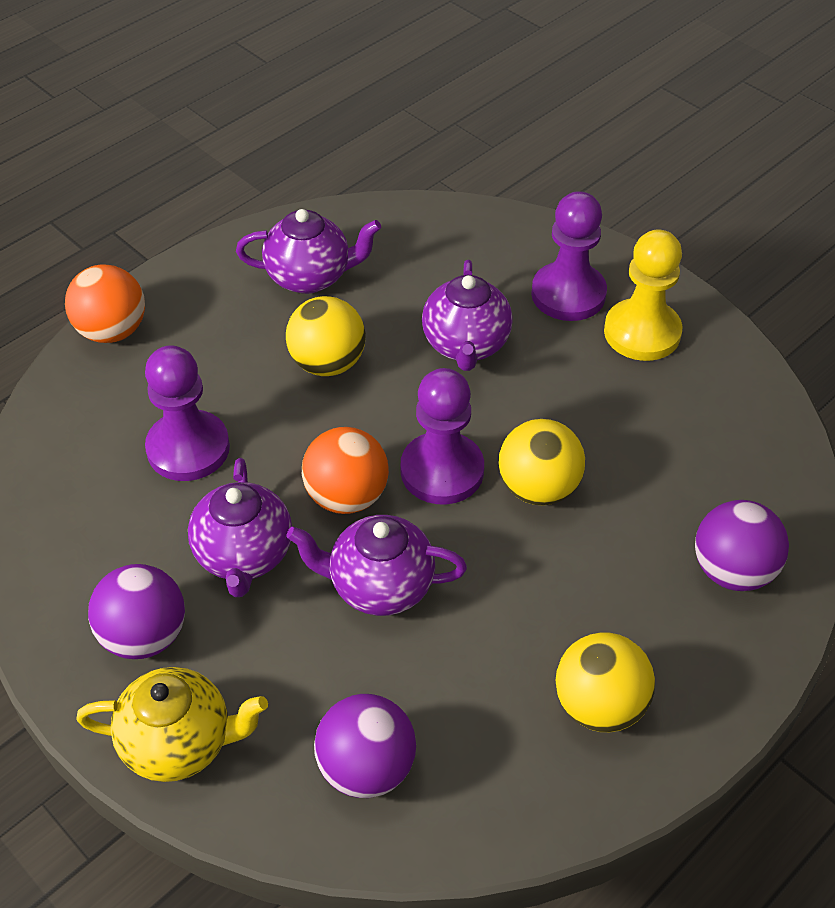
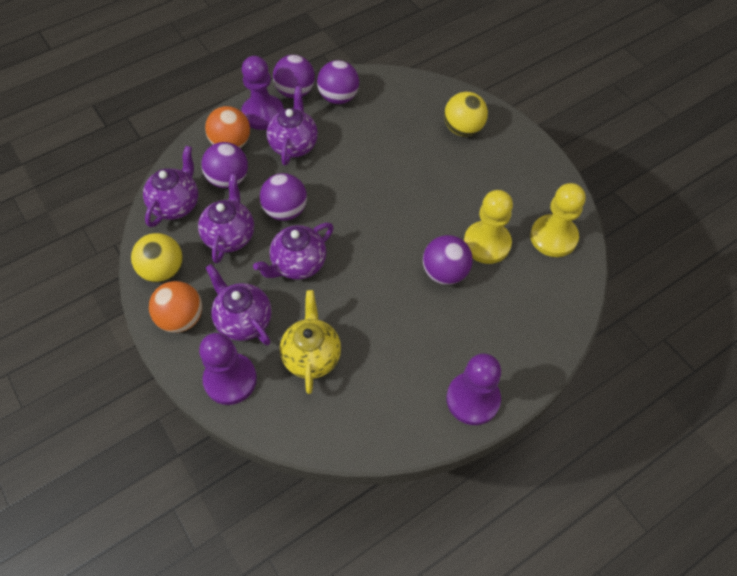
purple ball: [88,564,185,659] [314,694,416,798] [695,500,789,591] = 3 -> [201,142,248,188] [260,173,307,221] [273,55,315,98] [317,60,359,104] [423,235,473,285] = 5
purple teapot: [188,458,292,597] [236,209,381,294] [286,515,467,616] [422,260,513,371] = 4 -> [143,146,198,227] [198,174,254,263] [206,264,272,345] [253,223,334,280] [267,86,318,166] = 5
yellow ball: [286,296,366,376] [498,419,585,506] [556,633,655,732] = 3 -> [131,233,183,283] [444,92,488,136] = 2
yellow pawn: [604,230,683,361] = 1 -> [464,190,513,264] [530,183,586,257] = 2

